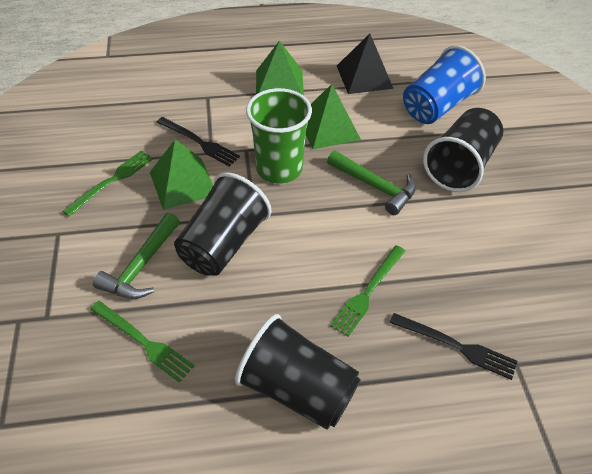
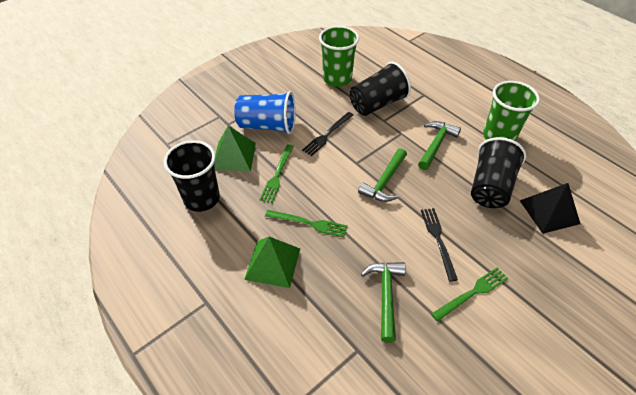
green cup: [246,88,312,184] = 1 -> [319,26,359,87] [483,81,540,141] = 2
green hammer: [93,213,180,299] [327,151,416,215] = 2 -> [358,148,407,202] [361,262,406,343] [418,121,461,170] = 3
green pyramid: [150,140,213,210] [256,41,304,96] [306,84,361,149] = 3 -> [214,126,256,171] [244,237,300,288] = 2

